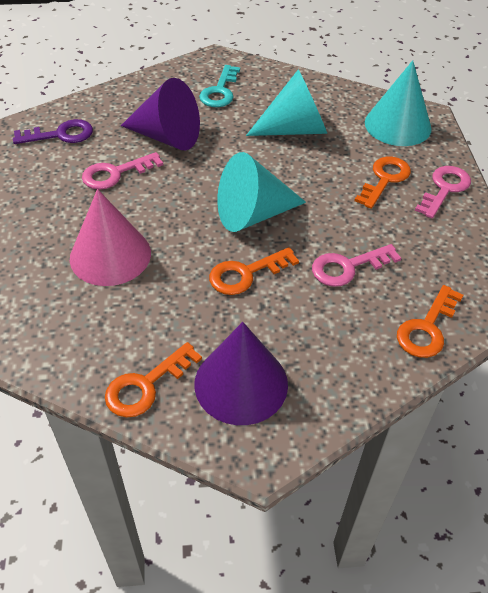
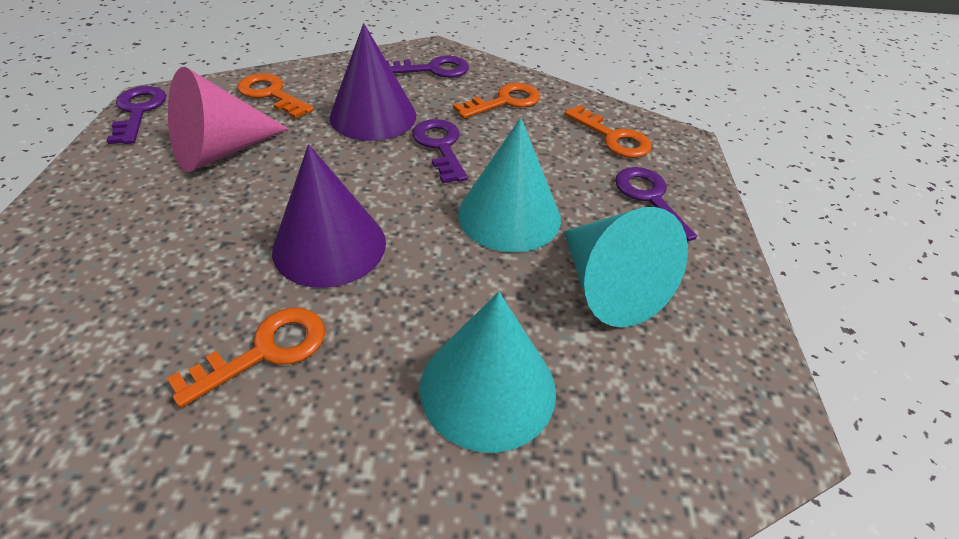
pink key: [82,152,163,190] [312,244,401,287] [415,166,471,219] = 3 -> none = 0
purple key: [13,119,93,144] = 1 -> [106,86,166,144] [387,55,469,78] [412,119,468,183] [615,167,697,241] = 4
turquoise key: [199,65,240,107] = 1 -> none = 0

